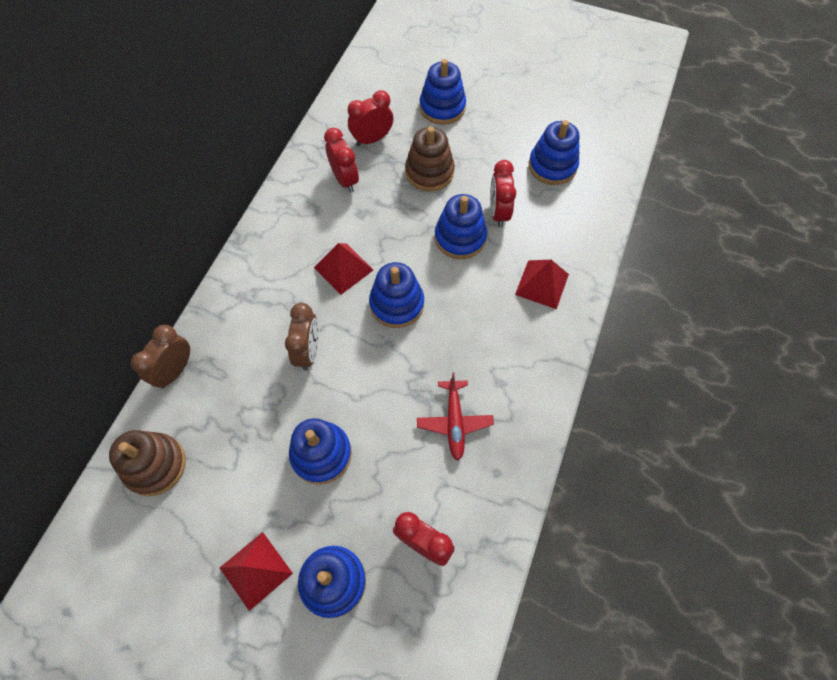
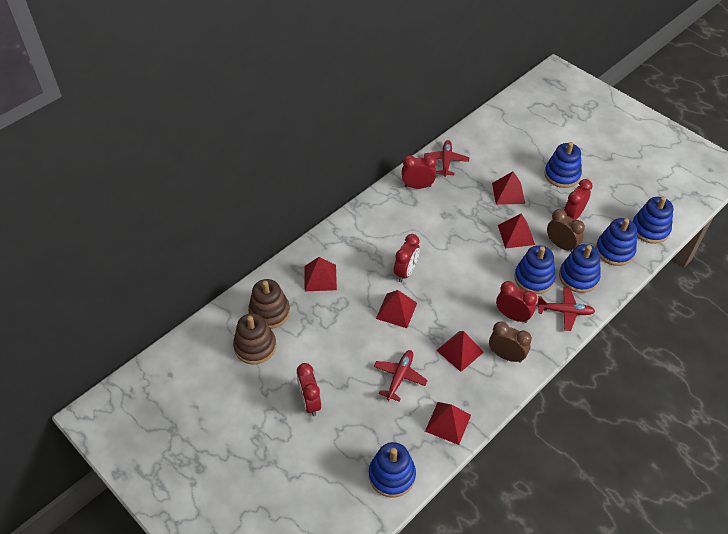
red clock: [324,128,359,193] [348,90,393,146] [393,512,455,566] [490,160,516,227] = 4 -> [297,363,321,416] [394,234,420,282] [402,155,437,189] [496,281,537,323] [564,179,592,220] = 5
red plane: [417,372,494,461] = 1 -> [374,350,428,402] [424,140,469,177] [536,287,595,331] = 3
red pyramid: [220,532,293,611] [314,243,373,295] [515,260,569,309] = 3 -> [305,257,337,291] [376,290,417,328] [425,402,471,445] [436,331,484,372] [492,171,525,205] [498,213,535,248] = 6

